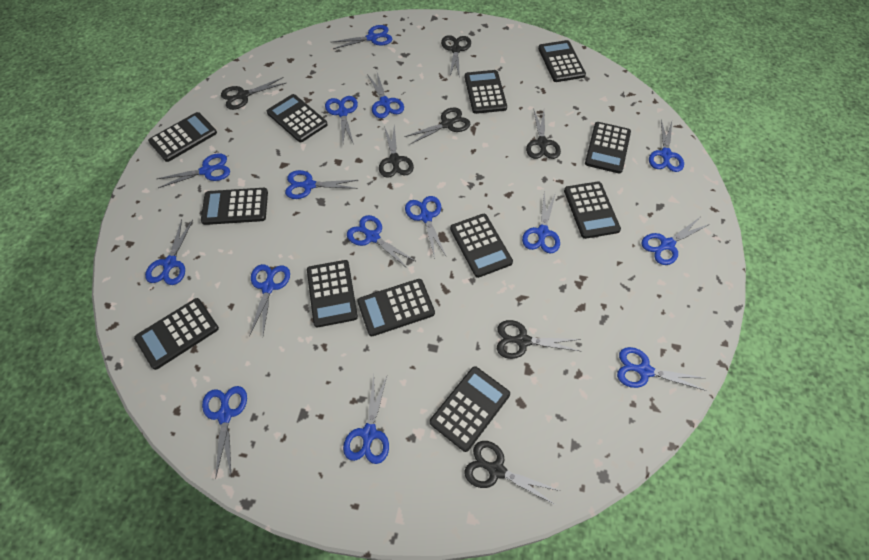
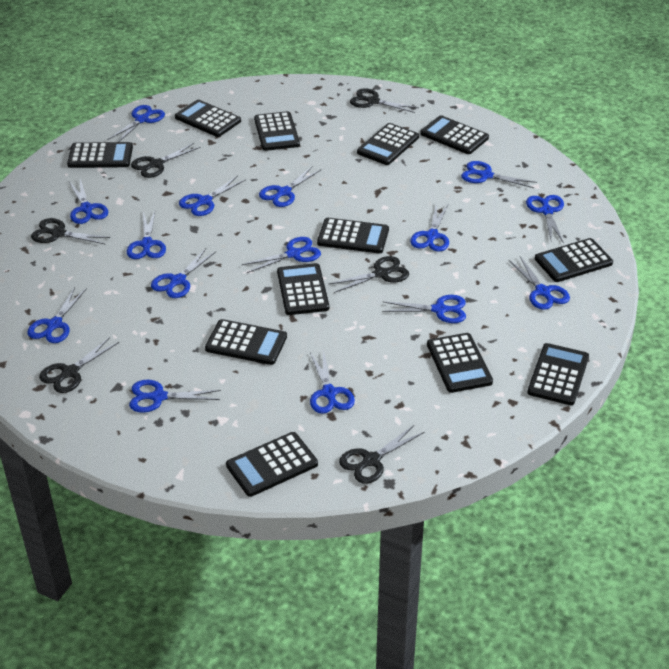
black scissors: [221,77,286,110] [379,125,414,178] [404,107,470,145] [441,35,471,78] [465,441,560,506] [497,320,581,359] [526,110,561,159] = 7 -> [31,218,110,245] [39,337,119,393] [131,143,201,178] [329,256,409,293] [339,425,424,484] [350,88,419,113] = 6

